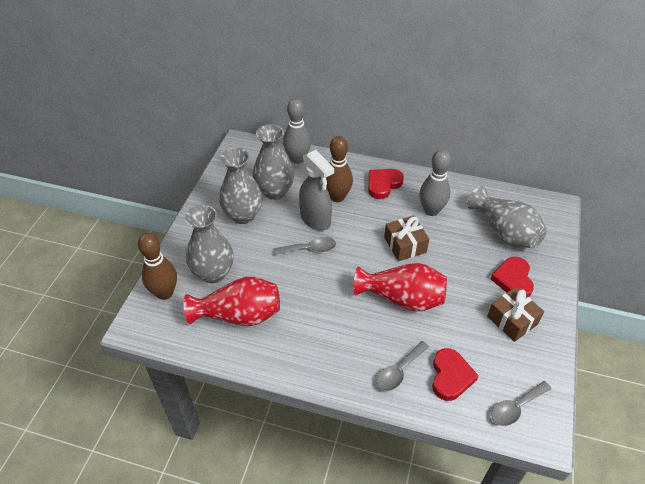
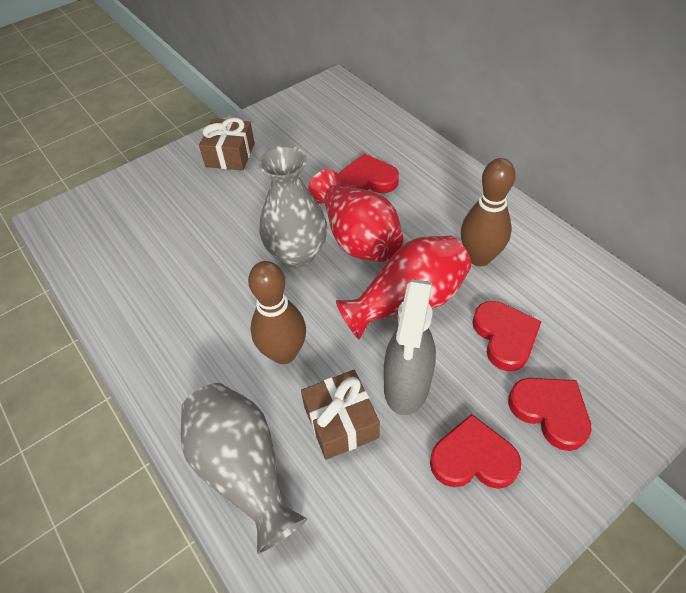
grey bowling pin: [283,98,311,164] [419,150,451,216] = 2 -> none = 0
grey spoon: [273,237,336,255] [376,341,429,391] [491,381,551,426] = 3 -> none = 0
grey vase: [185,205,234,283] [219,148,262,224] [253,124,294,200] [467,186,547,248] = 4 -> [181,383,307,554] [259,146,327,268] = 2
red heart: [368,169,404,199] [432,348,479,401] [491,257,534,297] = 3 -> [339,154,399,193] [430,414,521,489] [473,301,542,371] [508,378,592,451] = 4

